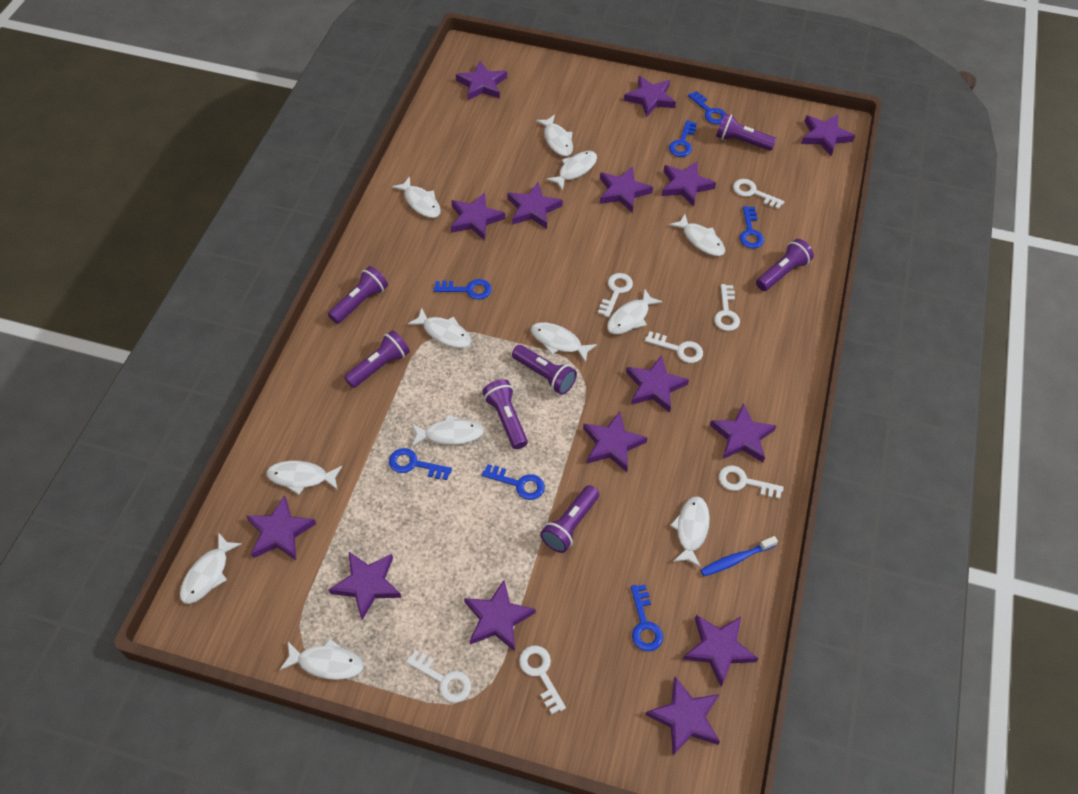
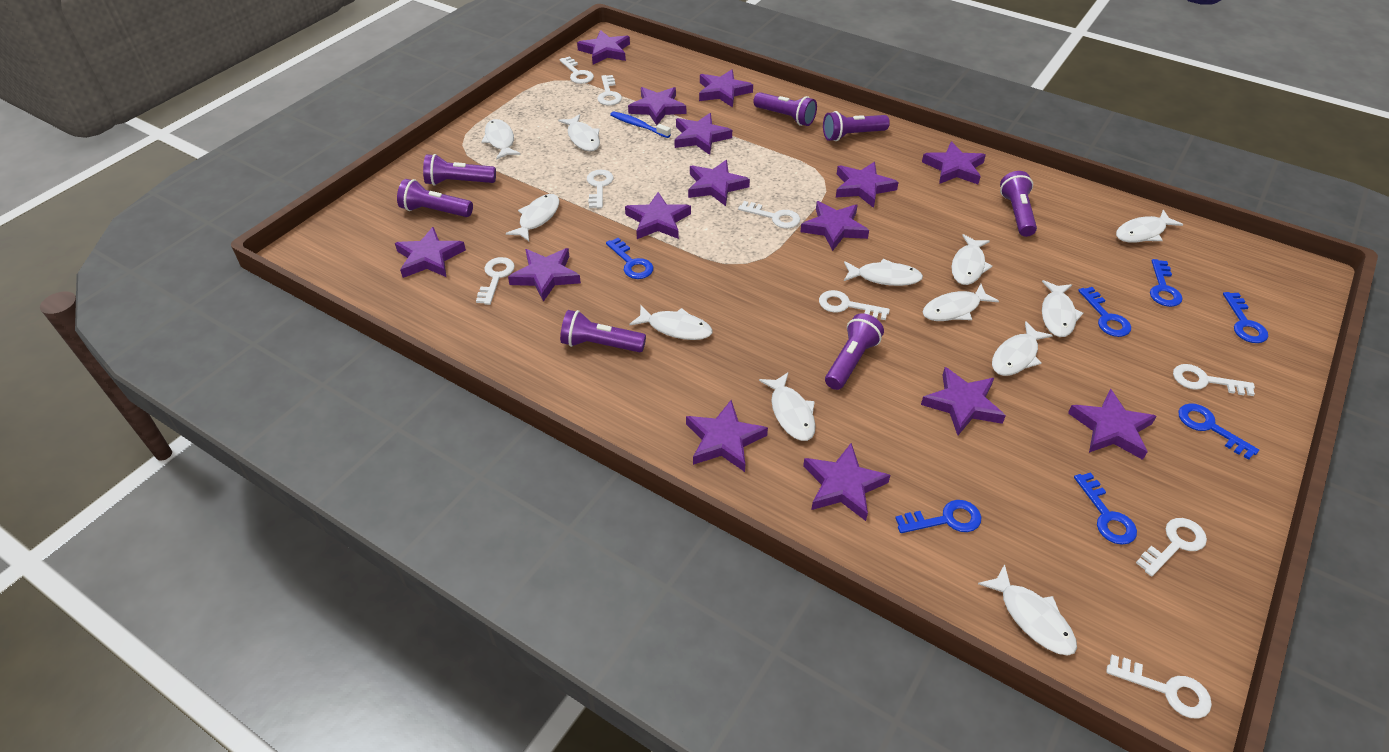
white key: [406,650,471,703] [519,646,566,714] [598,273,633,318] [645,331,703,363] [714,284,740,331] [719,465,784,499] [733,179,784,209] = 7 -> [476,257,515,305] [559,56,594,84] [587,170,613,208] [597,75,622,105] [738,201,800,228] [819,290,890,320] [1106,655,1212,719] [1136,518,1207,576] [1173,364,1255,396] = 9

